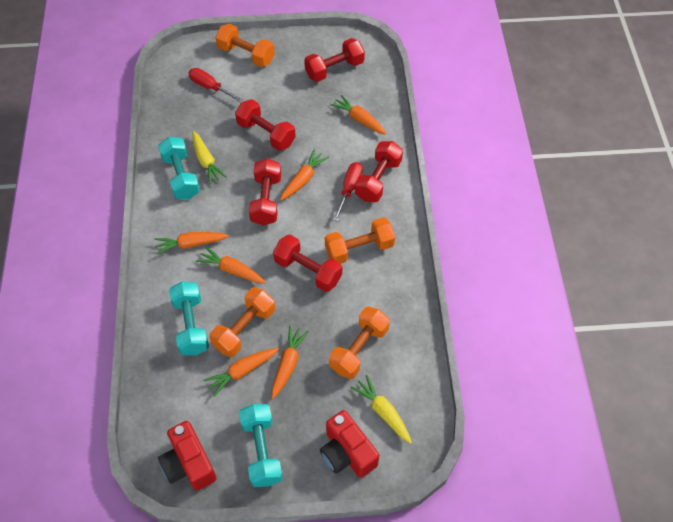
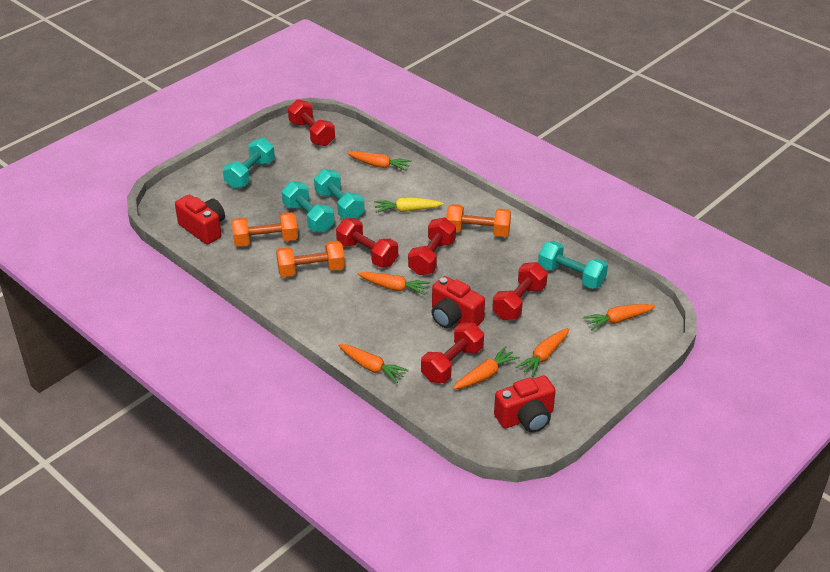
orange dumbbell: [209,287,275,357] [215,24,275,67] [325,217,395,263] [329,306,390,379] = 4 -> [232,212,298,247] [276,241,345,277] [446,204,511,237] = 3
red camera: [158,421,217,491] [320,410,379,478] = 2 -> [175,195,225,245] [431,276,485,328] [494,376,556,433] = 3
red screwdriver: [189,68,243,103] [333,162,363,221] = 2 -> none = 0
turquoise dumbbell: [158,137,200,199] [169,281,209,355] [239,404,283,487] = 3 -> [223,138,275,189] [282,181,334,233] [314,169,364,219] [538,241,608,289] = 4
yellow carrot: [193,131,227,184] [350,375,412,444] = 2 -> [374,198,444,213] = 1

